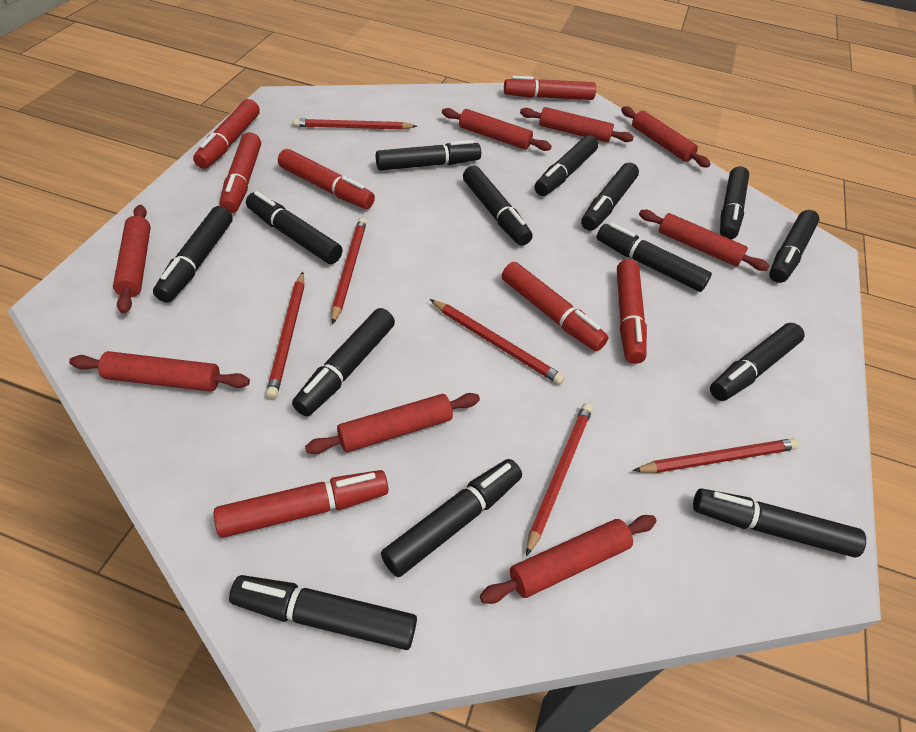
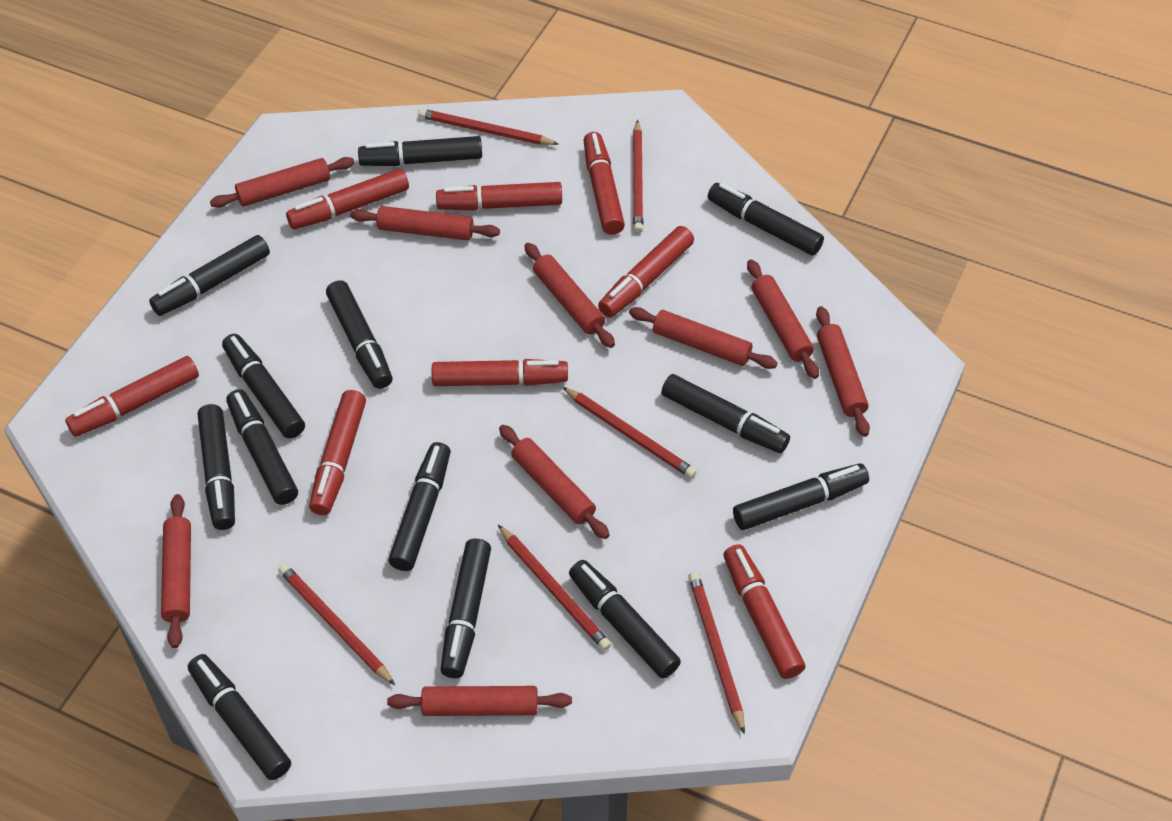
black marker: [153,206,233,303] [229,575,417,650] [246,191,343,264] [292,308,395,416] [376,140,481,171] [381,459,522,577] [463,166,533,246] [535,135,598,196] [581,162,639,231] [596,223,712,292] [693,488,866,558] [710,323,805,401] [720,166,749,240] [769,210,820,283] = 14 -> [149,235,270,316] [188,654,291,780] [198,404,235,530] [222,334,305,439] [227,389,298,505] [326,280,392,389] [358,136,482,166] [389,442,451,571] [441,539,491,678] [569,560,681,679] [661,374,790,453] [708,183,824,256] [733,463,869,530] = 13
red marker: [193,99,260,169] [214,470,389,538] [219,132,261,214] [278,149,375,209] [502,262,609,351] [504,76,596,100] [617,259,647,364] = 7 -> [65,356,199,437] [286,169,409,229] [309,390,366,515] [432,359,568,386] [436,182,562,210] [583,132,625,235] [598,226,694,318] [723,544,805,679] = 8
red rolling pin: [69,351,250,392] [113,205,151,314] [305,393,480,454] [442,108,552,151] [480,515,657,604] [520,107,634,142] [621,107,711,168] [639,210,769,271] = 8 -> [161,494,191,648] [210,157,354,208] [350,206,500,240] [387,686,572,716] [499,425,610,539] [524,243,615,348] [629,307,778,369] [747,259,819,379] [816,306,870,437] = 9

